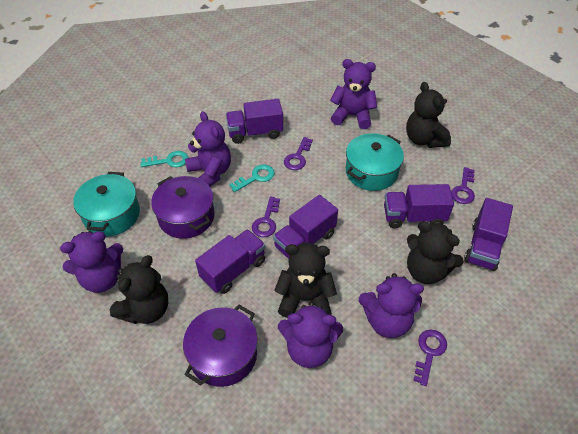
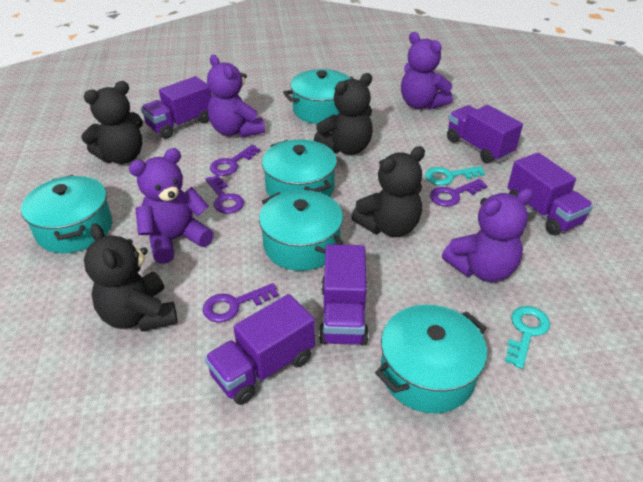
purple pot: [151,176,215,239] [183,305,258,387] = 2 -> none = 0
purple teddy bear: [60,231,123,293] [185,111,231,186] [278,302,343,368] [330,59,377,129] [359,273,424,338] = 5 -> [129,148,214,264] [207,55,265,138] [401,32,453,110] [442,188,533,282] = 4
turquoise pot: [73,172,140,236] [346,133,404,191] = 2 -> [21,175,112,253] [259,190,344,271] [262,139,337,197] [283,69,354,124] [375,305,487,413] = 5

